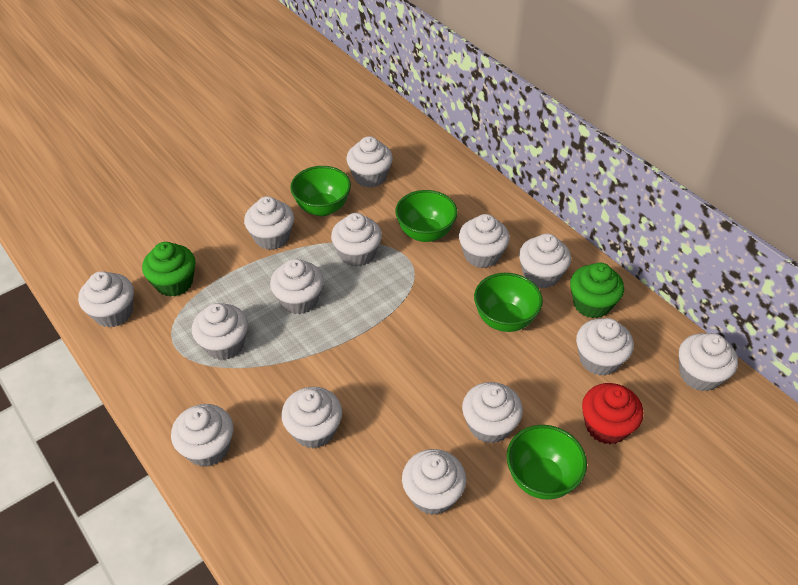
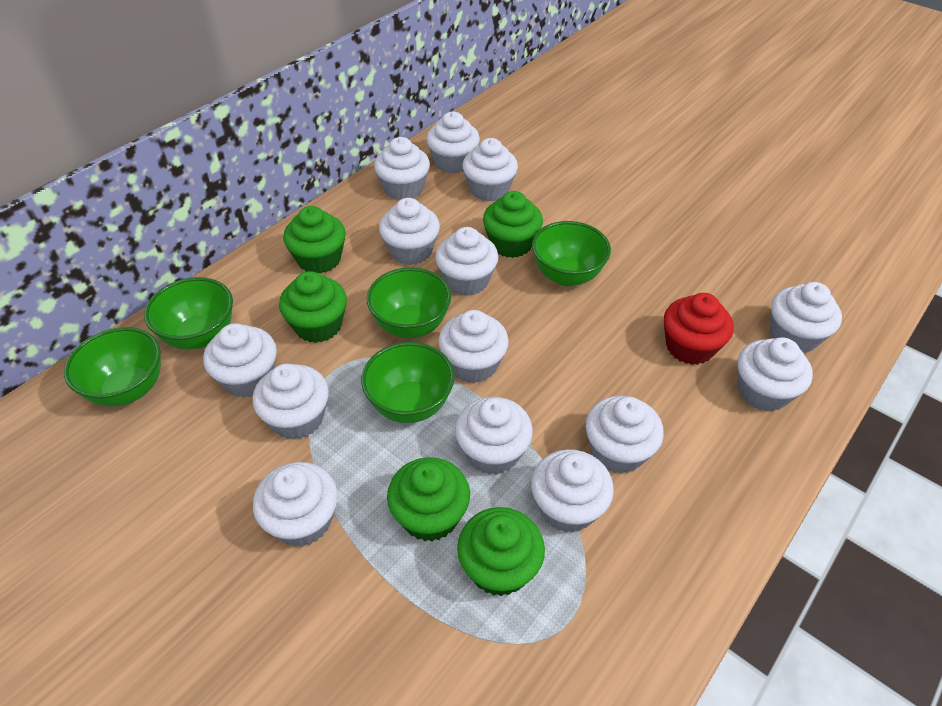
green bowl: [290,166,351,216] [395,190,458,242] [474,273,543,332] [507,425,587,500] = 4 -> [64,327,161,407] [144,277,233,350] [361,342,454,423] [367,267,451,338] [532,221,611,286] = 5
green cupcake: [142,242,195,297] [570,263,624,318] = 2 -> [279,271,347,343] [283,206,346,274] [387,457,470,542] [457,507,545,596] [483,191,543,258] = 5

